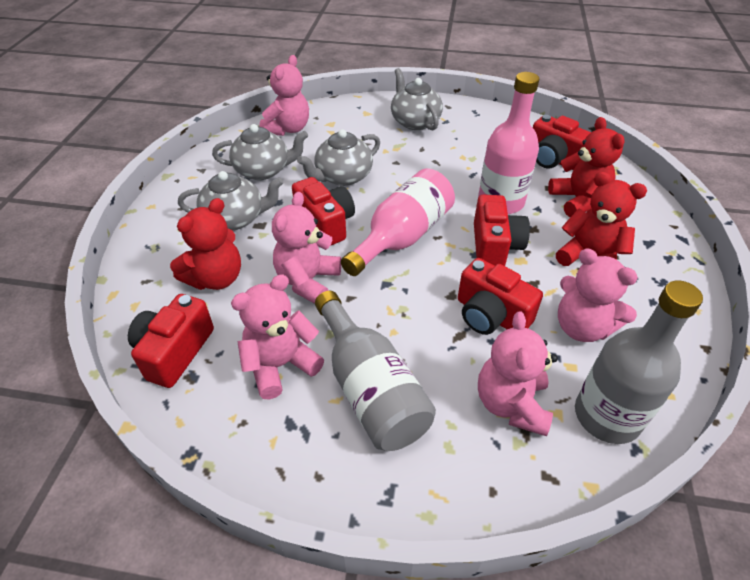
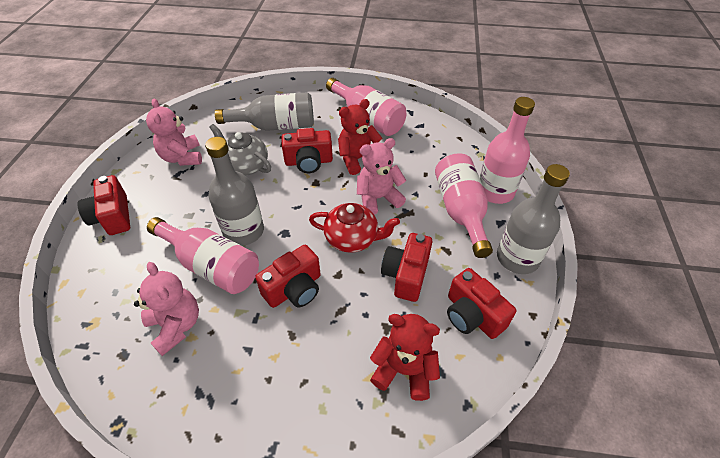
grey bottle: [315,291,436,451] [575,280,703,444] = 2 -> [205,137,264,246] [215,92,314,131] [497,164,570,274] = 3
grey teapot: [178,171,284,230] [212,124,308,180] [297,129,380,186] [391,68,443,130] = 4 -> [209,124,271,176] = 1
pink bottle: [341,168,455,276] [478,72,539,214] = 2 -> [147,217,259,294] [326,78,407,136] [435,153,493,258] [479,97,535,204] = 4
pink teddy bear: [231,274,324,399] [259,55,309,136] [272,192,341,304] [478,311,558,436] [558,249,638,342] = 5 -> [134,262,199,356] [146,98,202,166] [357,138,406,215] = 3
red teapot: none = 0 -> [309,203,400,253] = 1
red teddy bear: [170,198,241,290] [548,117,625,217] [556,172,647,266] = 3 -> [338,99,382,175] [370,314,440,401] = 2

